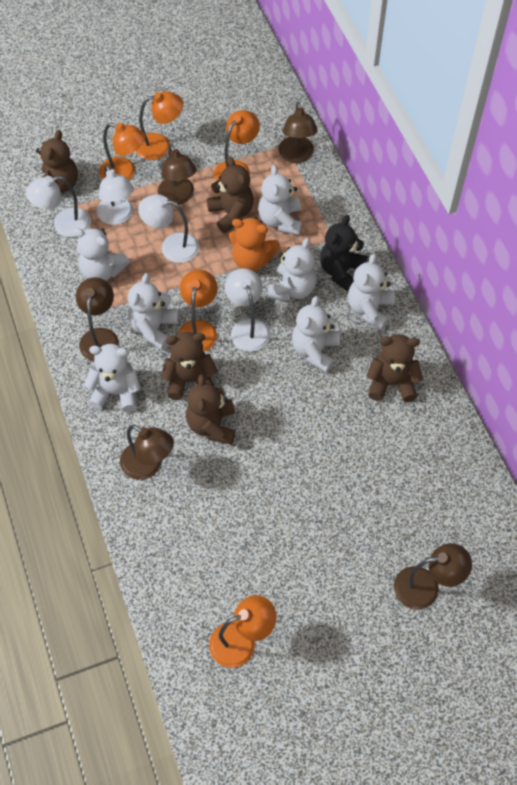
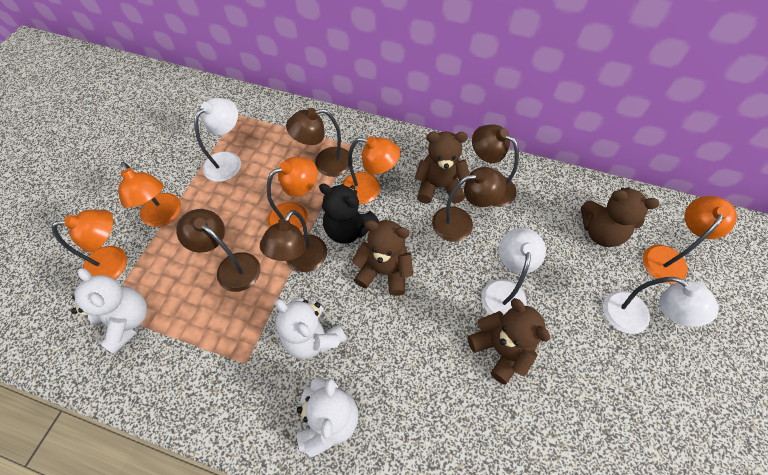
brown teddy bear: [36,130,78,192] [161,331,218,400] [186,374,235,445] [207,156,254,233] [366,334,423,402] = 5 -> [352,220,413,296] [414,131,469,204] [468,298,550,385] [581,187,659,247] = 4
orange teddy bear: [229,217,280,271] = 1 -> none = 0
white lamp: [25,176,91,237] [97,164,134,225] [138,194,199,263] [225,268,270,352] = 4 -> [194,98,241,182] [482,228,546,315] [603,277,719,334] = 3
white teddy bear: [73,228,130,281] [84,344,141,412] [128,273,179,350] [258,165,302,235] [267,238,317,301] [292,296,340,373] [348,254,395,330] = 7 -> [71,268,147,354] [275,298,347,359] [297,377,359,457] = 3

